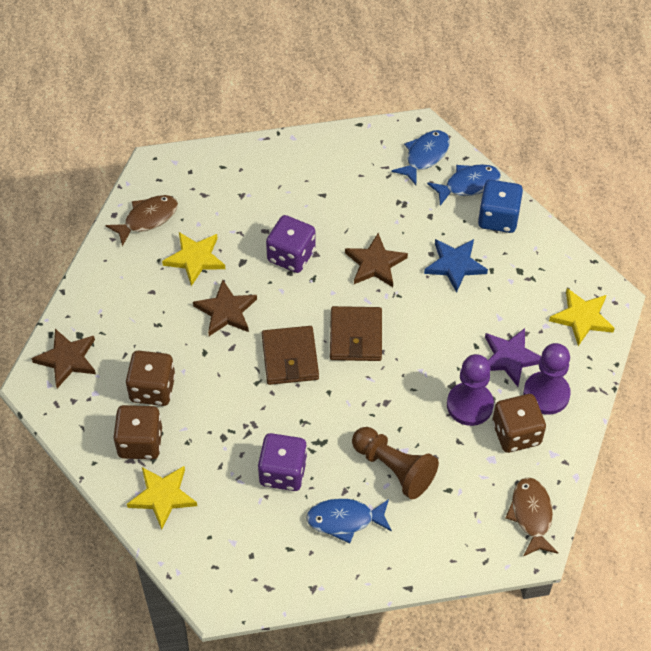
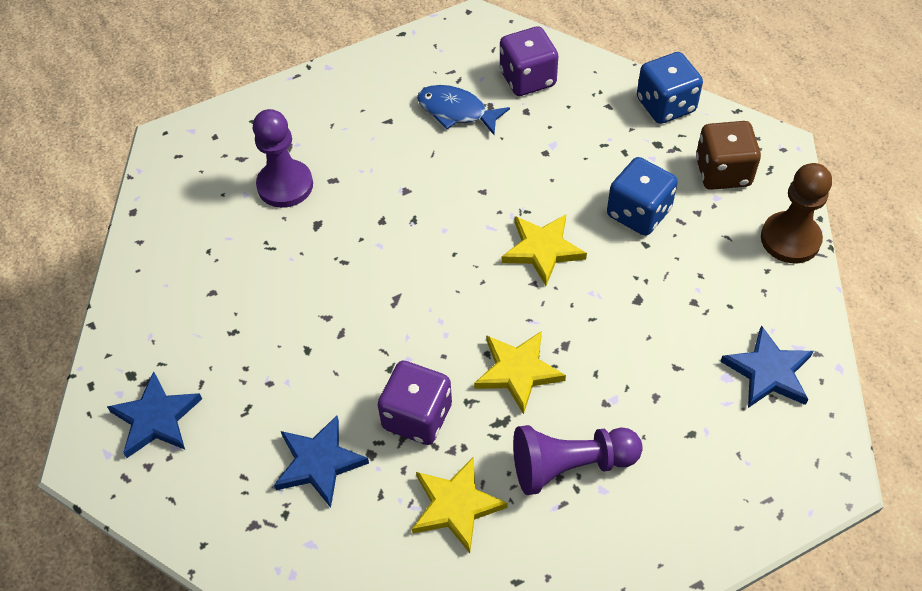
blue dice: [478,180,523,233] = 1 -> [607,157,678,236] [637,52,703,124] = 2
blue fish: [306,498,392,543] [391,130,450,185] [427,164,501,206] = 3 -> [417,85,510,135] = 1
blue star: [424,239,488,293] = 1 -> [107,371,202,458] [274,416,369,508] [720,325,813,408] = 3
brown dice: [113,405,162,459] [126,351,175,406] [492,394,546,453] = 3 -> [696,121,761,190] = 1
brown fish: [106,195,178,247] [506,477,558,556] = 2 -> none = 0
brown star: [31,329,96,388] [193,280,257,336] [345,233,408,287] = 3 -> none = 0
brown wallet: [262,326,319,385] [330,306,382,361] = 2 -> none = 0
purple star: [485,328,541,387] = 1 -> none = 0

